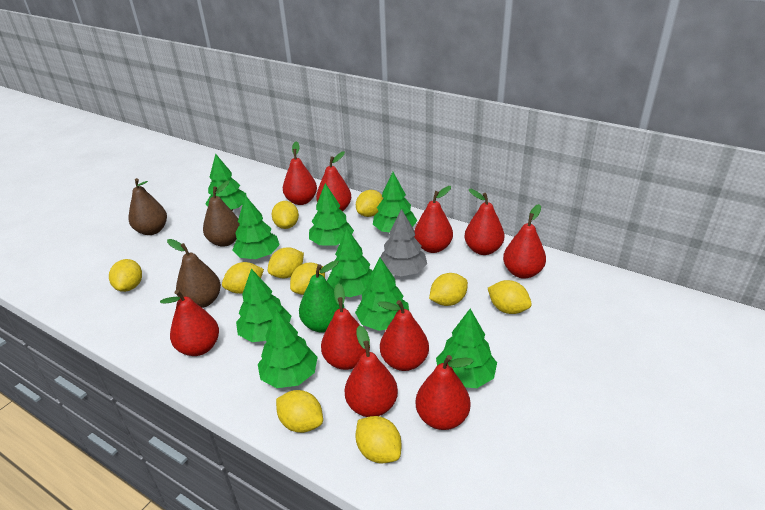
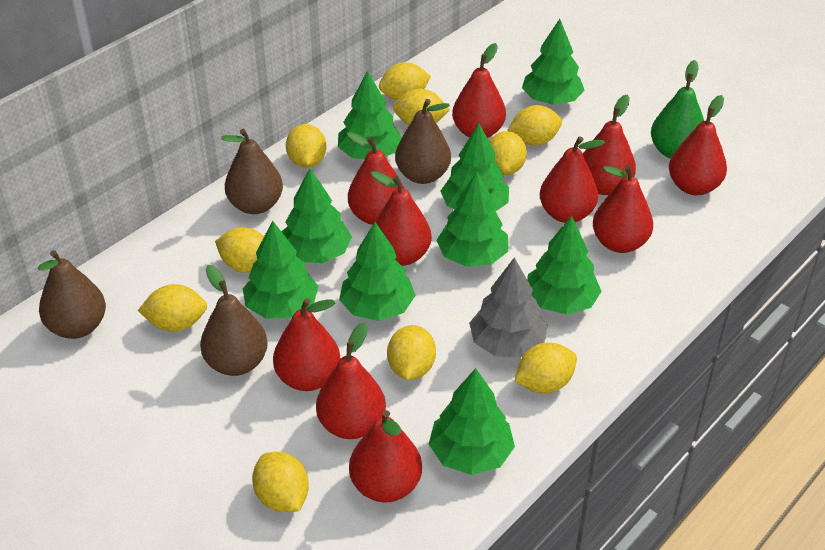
brown pear: [129,178,167,235] [167,239,221,308] [203,180,240,247] = 3 -> [38,250,106,339] [200,265,268,376] [221,129,283,214] [395,99,451,184] = 4

